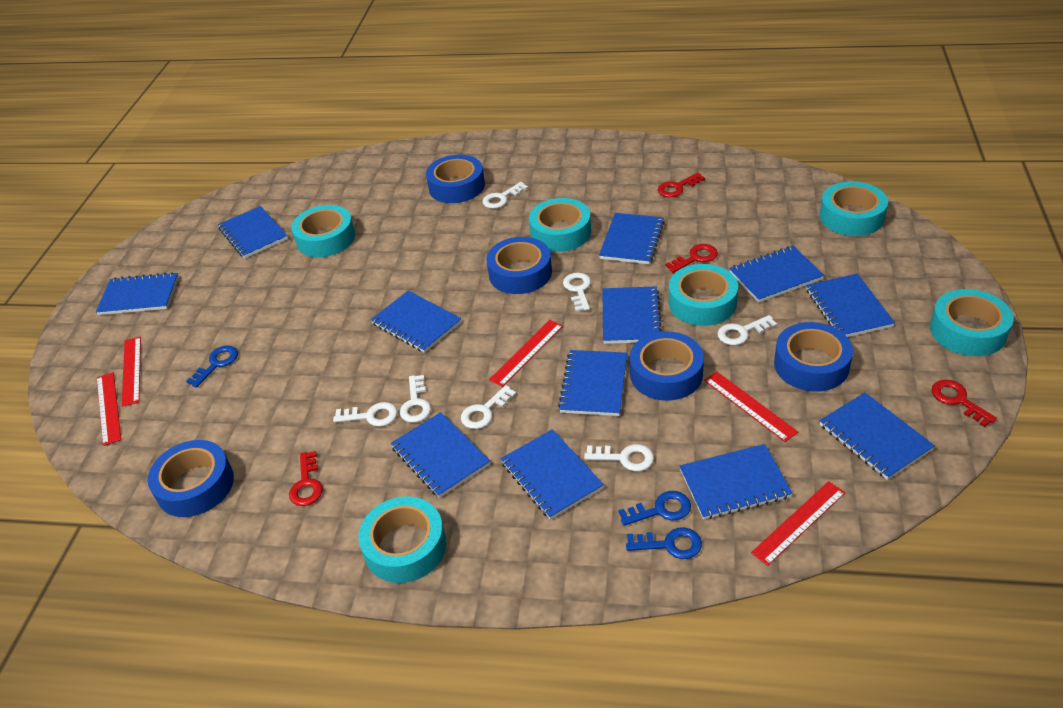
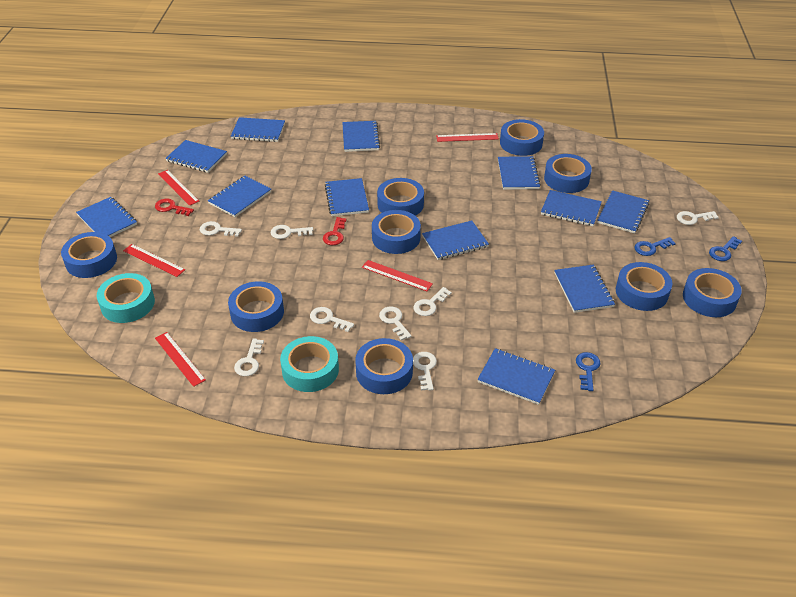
blue tape: [148,440,234,517] [426,155,485,203] [486,237,552,294] [630,331,704,401] [774,322,853,392] = 5 -> [61,232,117,278] [228,281,284,332] [355,338,413,394] [372,210,421,254] [377,178,424,216] [500,119,544,156] [544,154,592,193] [616,262,672,311] [683,268,742,317] = 9
red key: [289,451,323,506] [658,173,705,197] [665,244,718,273] [931,379,997,427] = 4 -> [155,199,194,216] [323,217,346,245] = 2
turquoise tape: [291,205,355,257] [358,496,446,583] [529,198,591,252] [669,264,738,326] [820,181,888,236] [930,289,1013,356] = 6 -> [97,273,155,323] [280,336,339,392] = 2
white key: [333,402,398,427] [400,375,431,423] [461,385,516,429] [482,182,528,209] [563,272,591,312] [584,444,654,471] [718,315,777,345] = 7 -> [200,221,242,237] [234,338,264,376] [271,225,313,239] [310,307,354,332] [379,307,412,340] [413,287,452,316] [413,352,437,391] [677,211,719,225] = 8

